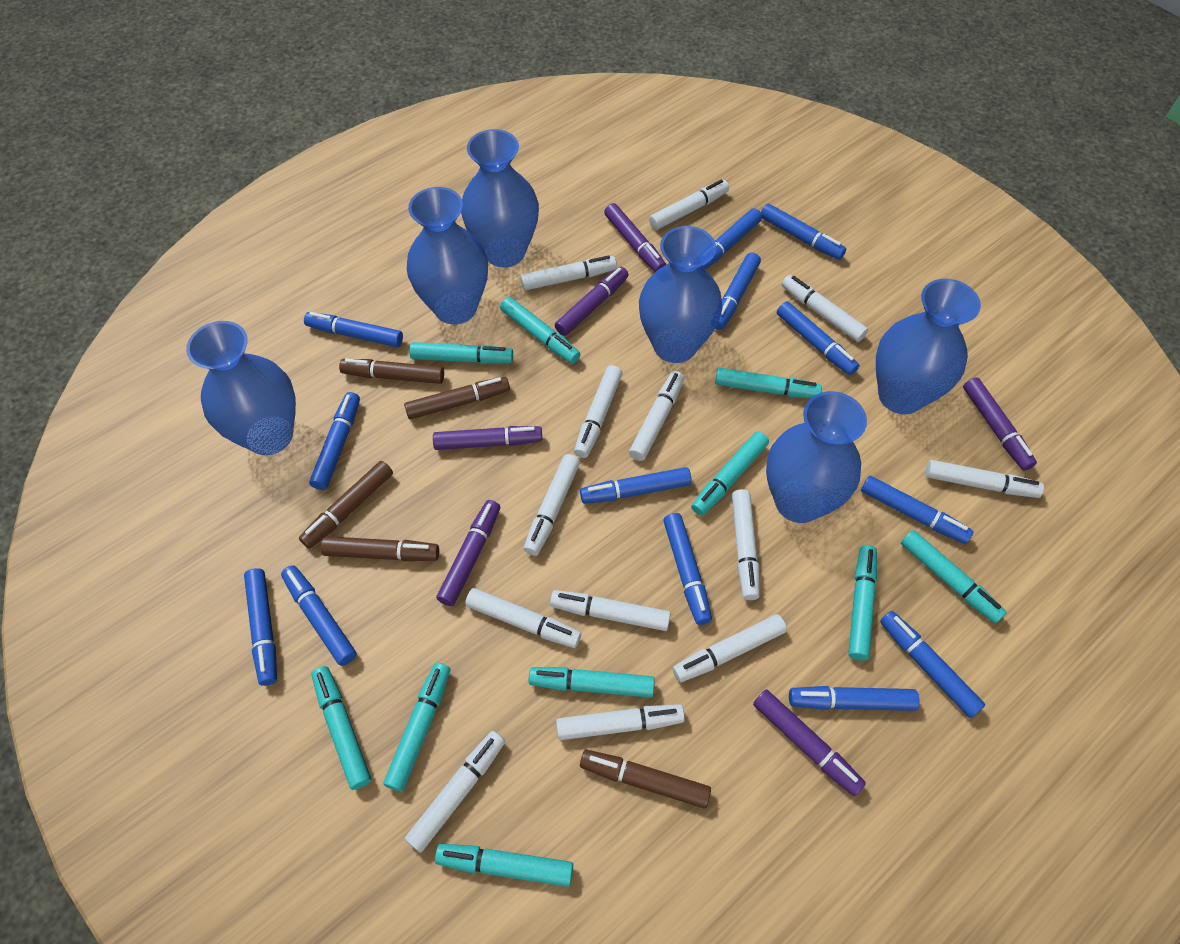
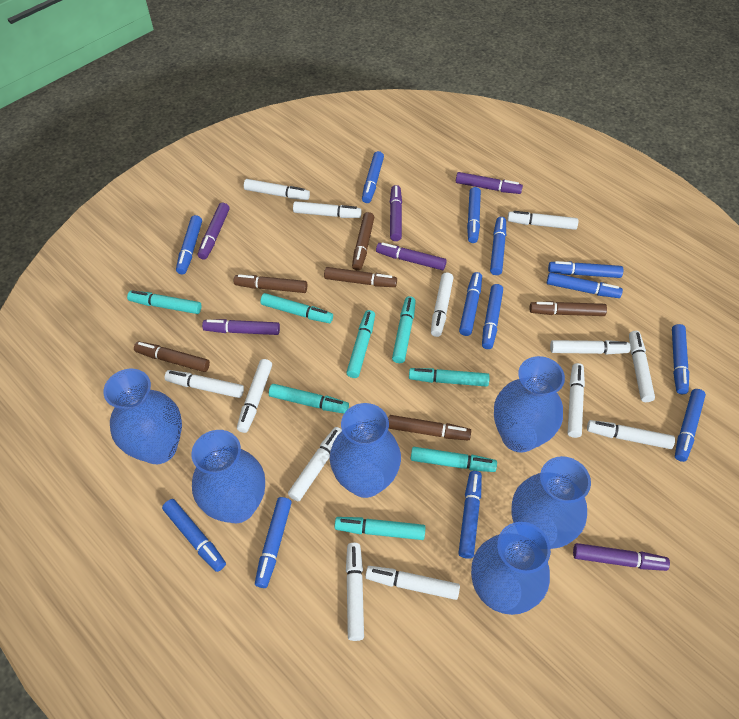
brown marker: [299,461,393,549] [321,536,439,561] [339,359,444,384] [404,377,510,419] [580,750,711,808] = 5 -> [134,341,210,372] [234,274,307,293] [324,267,397,287] [352,212,375,271] [388,415,471,440] [529,301,607,316] = 6
turquoise marker: [311,666,371,790] [383,663,450,792] [409,342,513,364] [435,844,573,887] [500,297,580,364] [529,667,655,698] [691,431,769,516] [715,368,822,398] [848,545,877,661] [901,530,1007,623] = 10 -> [127,290,201,314] [260,293,333,323] [269,384,349,413] [335,517,425,540] [346,310,375,378] [392,296,416,363] [409,368,490,387] [411,447,497,472] = 8

